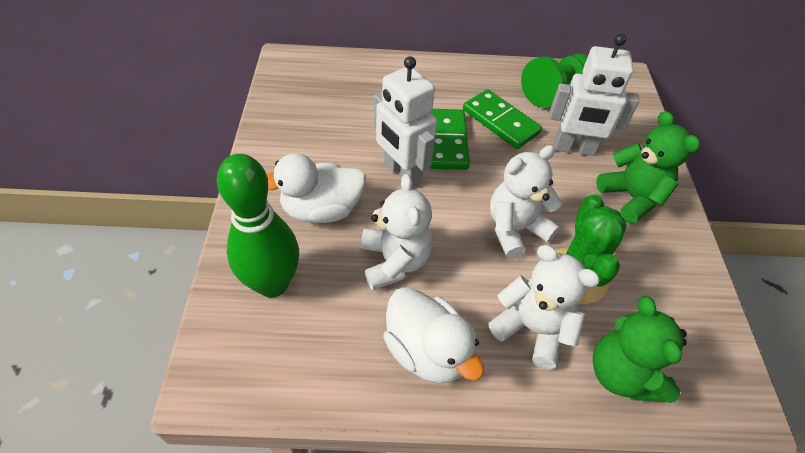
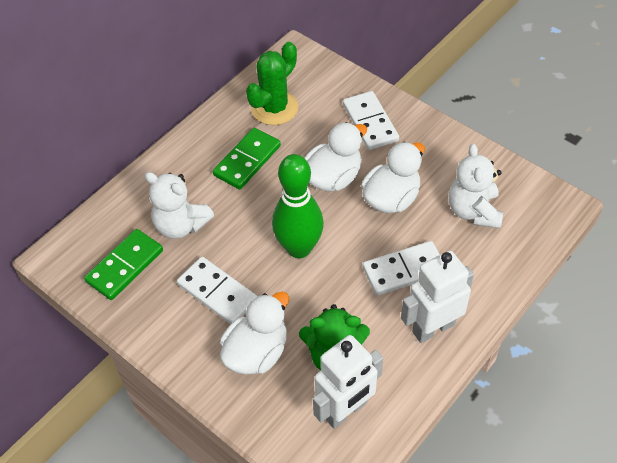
green pawn: [521,54,588,108] = 1 -> none = 0
green teddy bear: [593,296,687,403] [596,111,700,224] = 2 -> [299,304,370,370] = 1
white domino: none = 0 -> [177,257,257,324] [343,91,399,150] [363,241,440,296] = 3
white duck: [266,153,366,223] [383,287,484,383] = 2 -> [220,292,289,375] [304,122,367,191] [361,142,425,213] = 3
white teddy bear: [361,174,433,291] [489,245,600,369] [490,145,562,259] = 3 -> [145,172,214,239] [449,144,503,228] = 2

